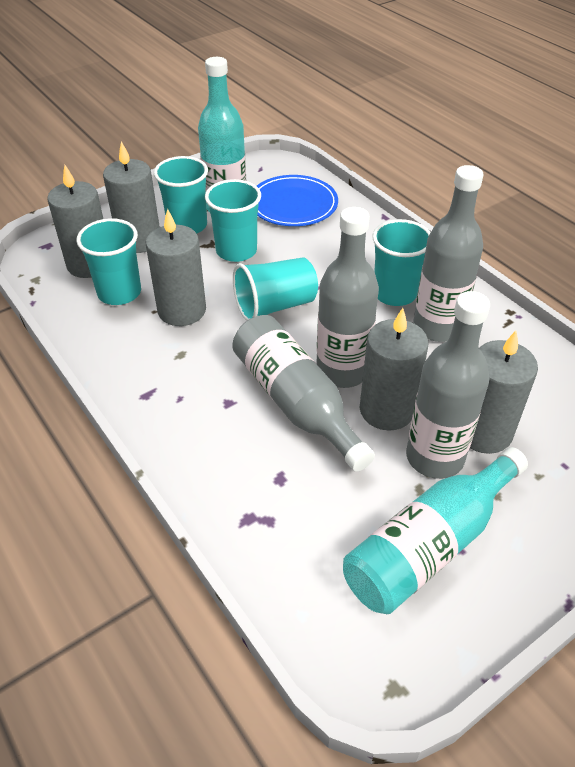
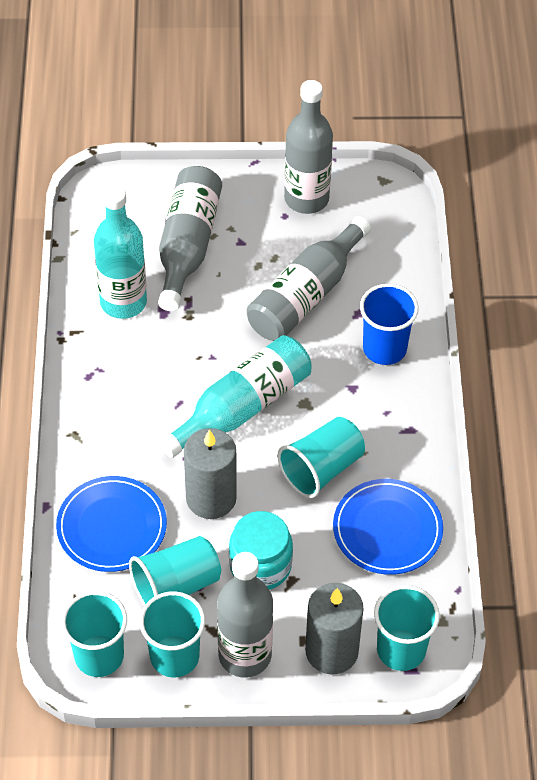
blue cup: none = 0 -> [360,284,419,365] = 1
blue plate: [257,175,338,226] = 1 -> [56,476,167,572] [333,479,443,575] = 2
grey candle: [47,164,103,278] [103,142,160,253] [146,209,206,326] [359,308,428,431] [470,331,538,454] = 5 -> [184,428,237,519] [305,583,364,675] = 2
turquoise jar: none = 0 -> [229,511,293,590] = 1

